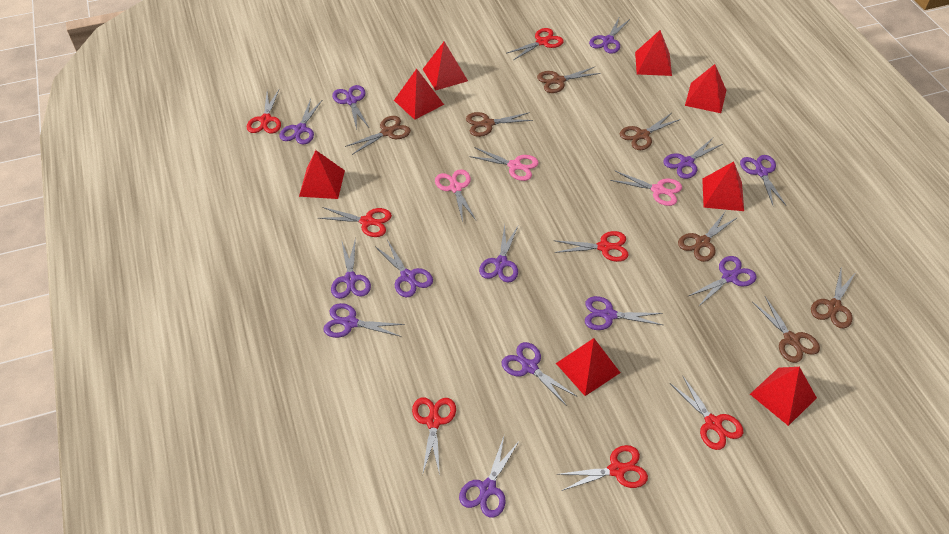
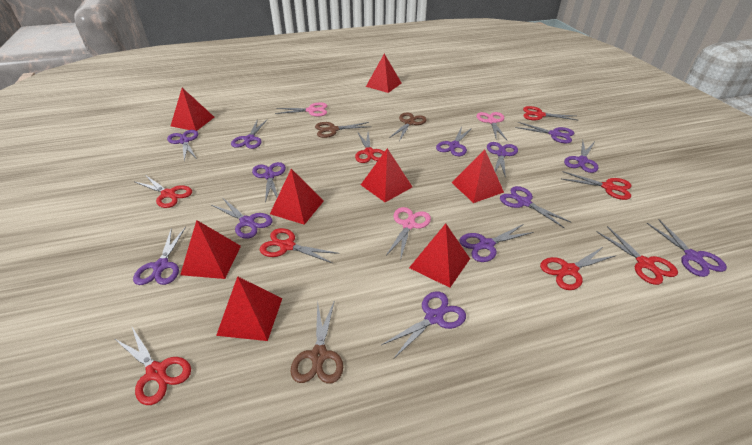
brown scissors: [345,116,411,155] [466,112,533,137] [537,67,601,93] [620,114,681,150] [678,212,738,262] [752,297,820,363] [811,269,856,328] = 7 -> [290,300,343,384] [315,122,371,138] [389,112,427,141] = 3
red scissors: [247,90,281,133] [319,207,392,237] [412,397,456,475] [507,28,564,60] [554,231,629,262] [556,445,648,491] [670,375,743,450] = 7 -> [115,327,191,405] [135,175,192,208] [260,228,339,264] [355,132,384,163] [523,106,579,121] [540,246,617,290] [562,171,631,200] [596,226,678,285] = 8

